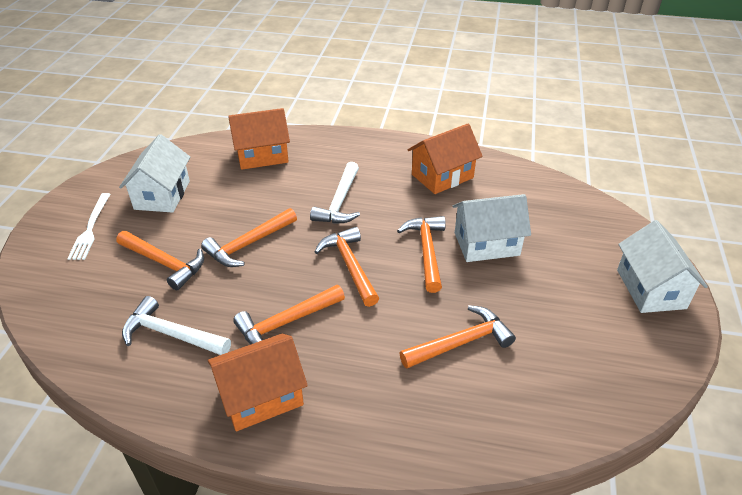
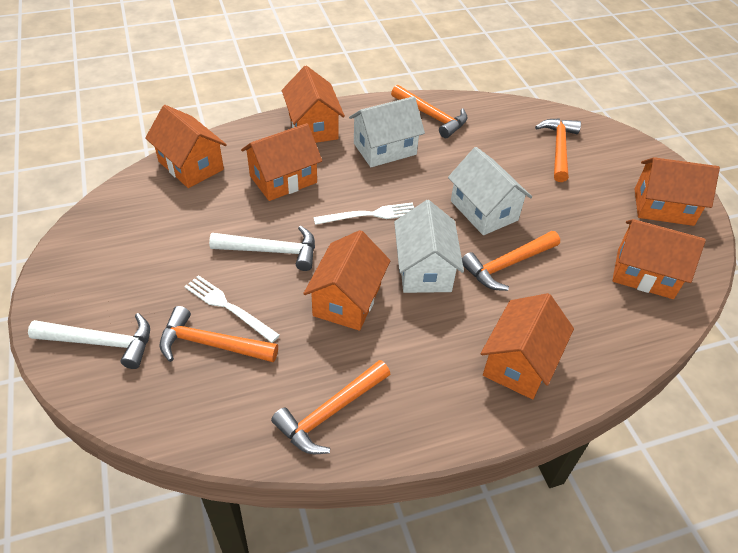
orange hammer: [116,231,204,290] [201,208,297,267] [233,285,345,345] [314,227,379,307] [397,216,446,293] [400,305,516,368] = 6 -> [160,306,278,362] [271,360,390,454] [391,85,467,138] [462,231,560,291] [535,118,581,182] = 5
orange house: [208,334,308,431] [228,108,290,170] [407,123,483,194] = 3 -> [145,105,227,188] [241,123,322,201] [282,66,345,143] [303,230,390,331] [481,293,574,399] [612,219,706,299] [635,157,720,226] = 7
white fork: [67,193,110,260] = 1 -> [184,275,280,343] [314,203,414,225] = 2

